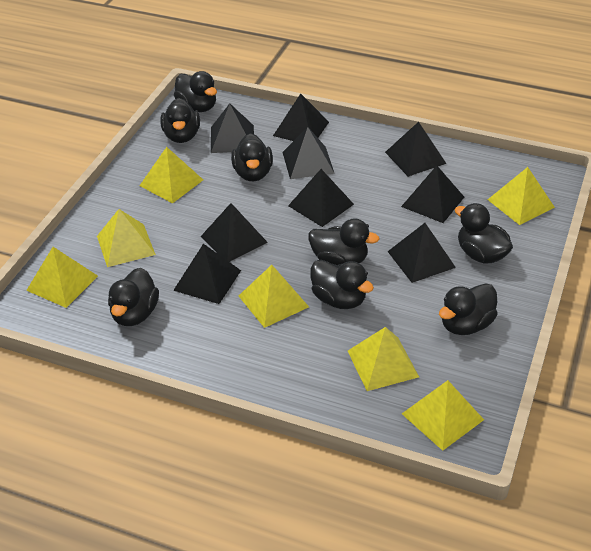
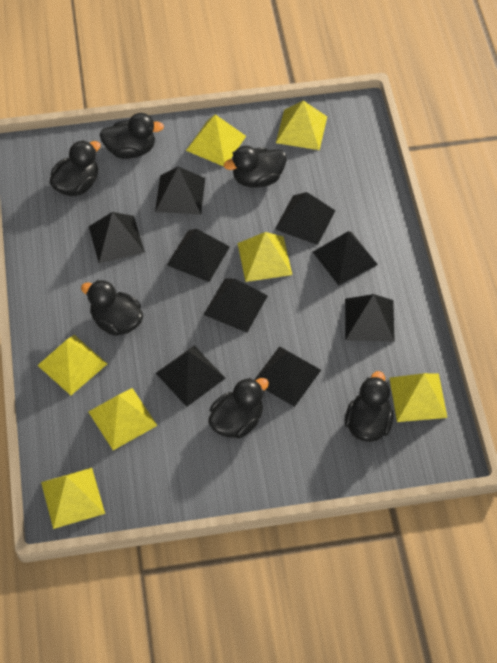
black duck: [108,268,159,326] [160,98,200,143] [174,71,217,112] [231,133,273,181] [308,218,380,265] [310,260,374,309] [439,283,498,335] [454,203,513,264] = 8 -> [50,140,101,196] [81,280,143,336] [99,113,164,159] [208,378,269,438] [224,145,287,188] [345,371,393,442] = 6

